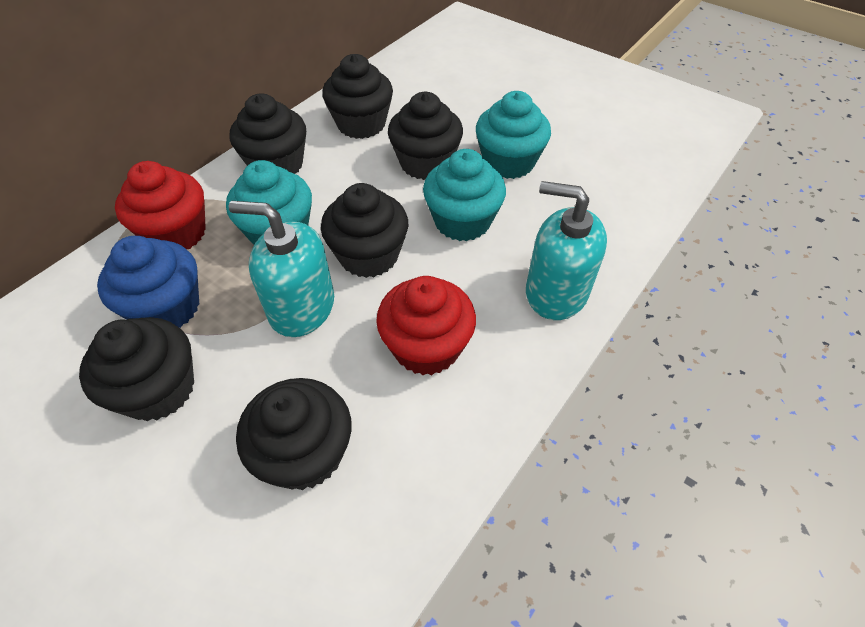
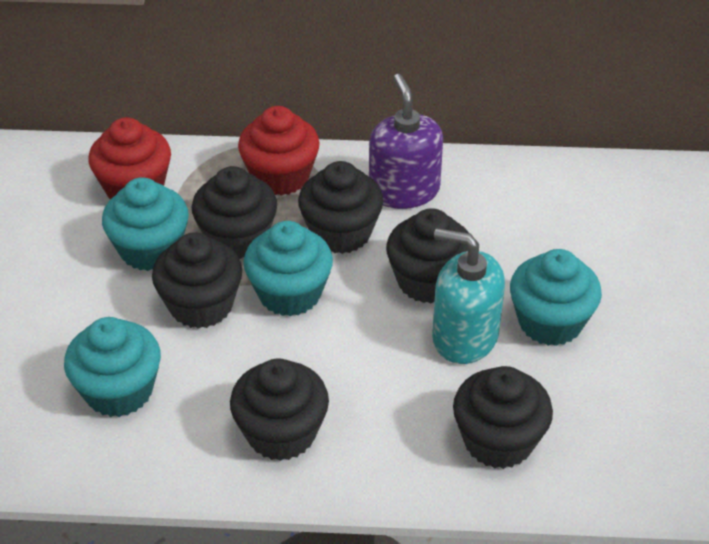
blue cupcake: [97,236,199,328] = 1 -> none = 0
purple soap dispenser: none = 0 -> [369,74,443,209] = 1
turquoise cupcake: [226,160,312,245] [423,149,506,241] [476,91,551,179] = 3 -> [64,317,161,417] [102,177,189,271] [243,221,333,316] [510,249,602,346] = 4
turquoise soap dispenser: [229,201,334,337] [526,181,607,320] = 2 -> [432,228,505,364] = 1

